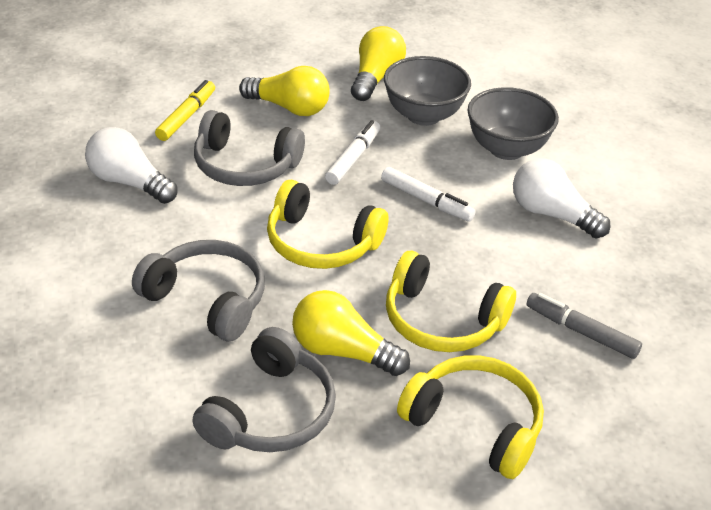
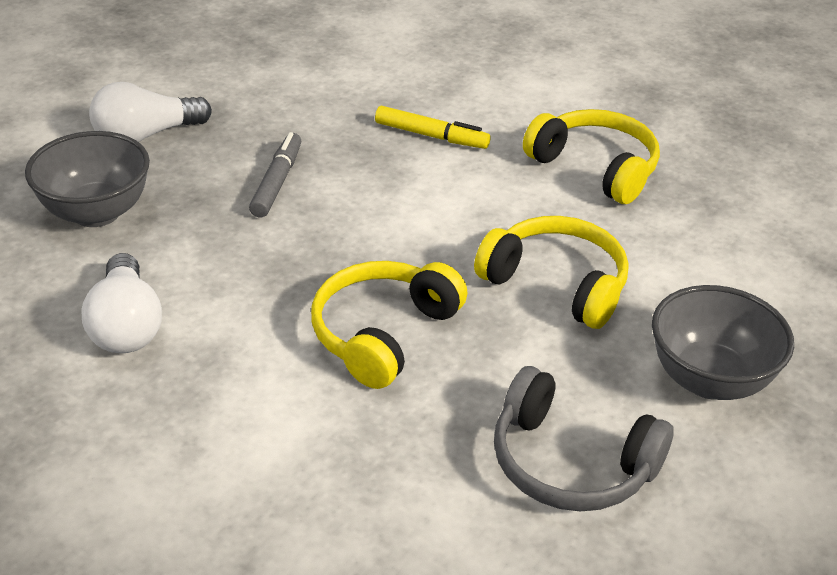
grey headphones: [132,240,265,342] [192,327,336,452] [194,110,305,186] = 3 -> [494,366,674,511] = 1
white marker: [325,120,380,185] [381,167,476,222] = 2 -> none = 0
yellow light bulb: [239,66,330,116] [292,290,410,376] [351,26,406,101] = 3 -> none = 0

